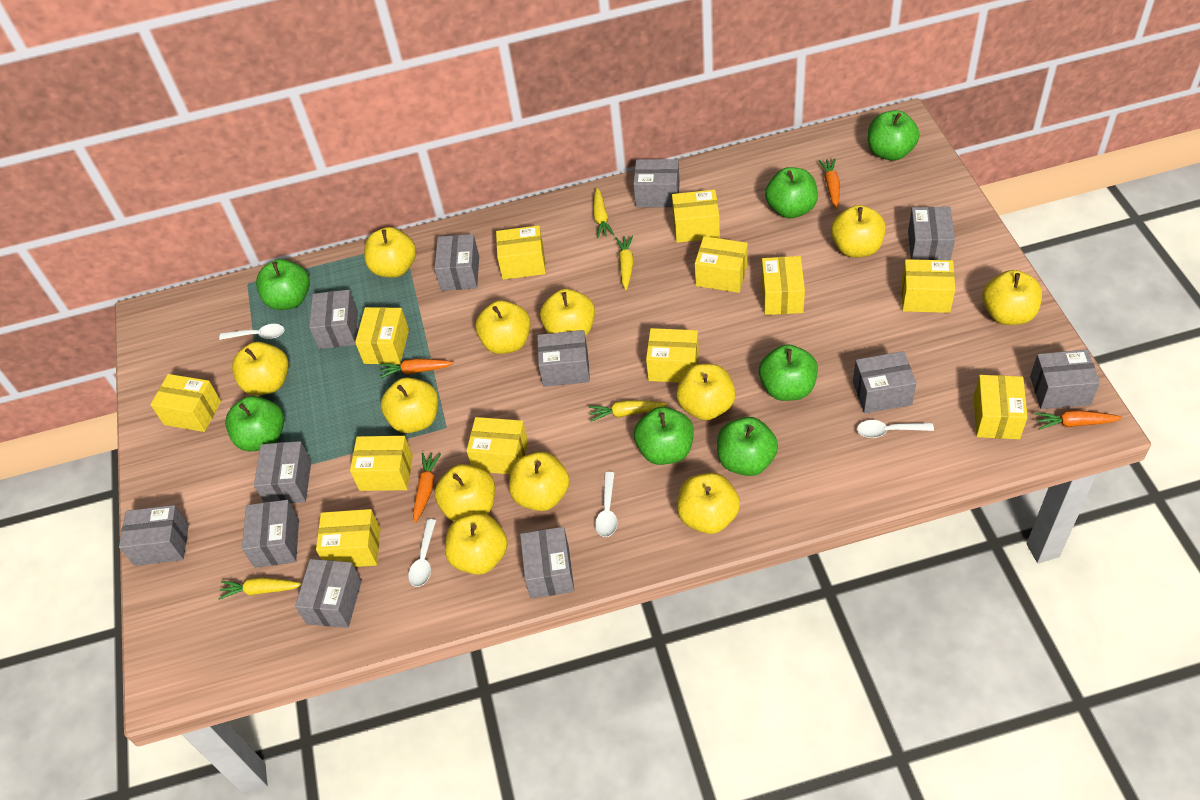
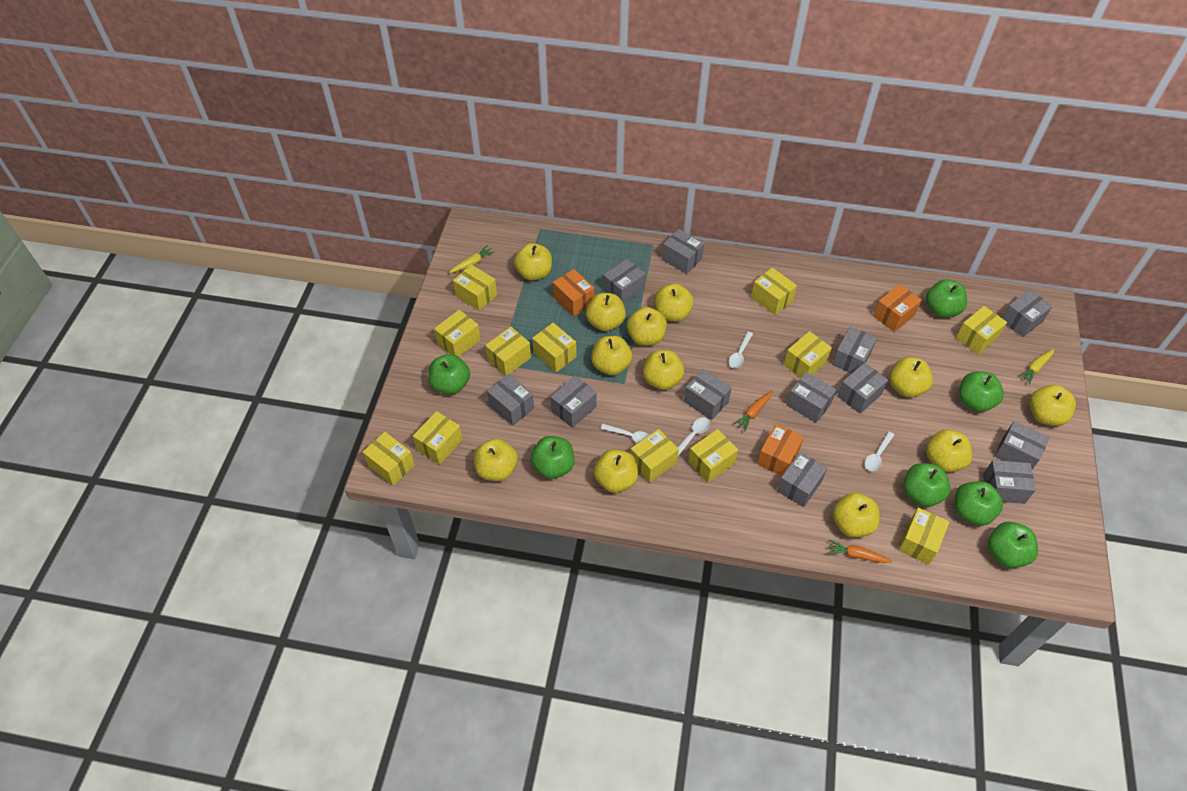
orange box: none = 0 -> [553,269,595,317] [757,424,804,476] [873,284,922,332] = 3
orange carrot: [379,358,454,378] [413,453,441,523] [818,158,840,208] [1035,410,1122,430] = 4 -> [733,391,773,431] [827,540,892,563] = 2
yellow carrot: [218,578,302,600] [588,400,668,422] [593,188,614,238] [615,236,634,290] = 4 -> [449,245,495,273] [1017,349,1054,384] = 2

